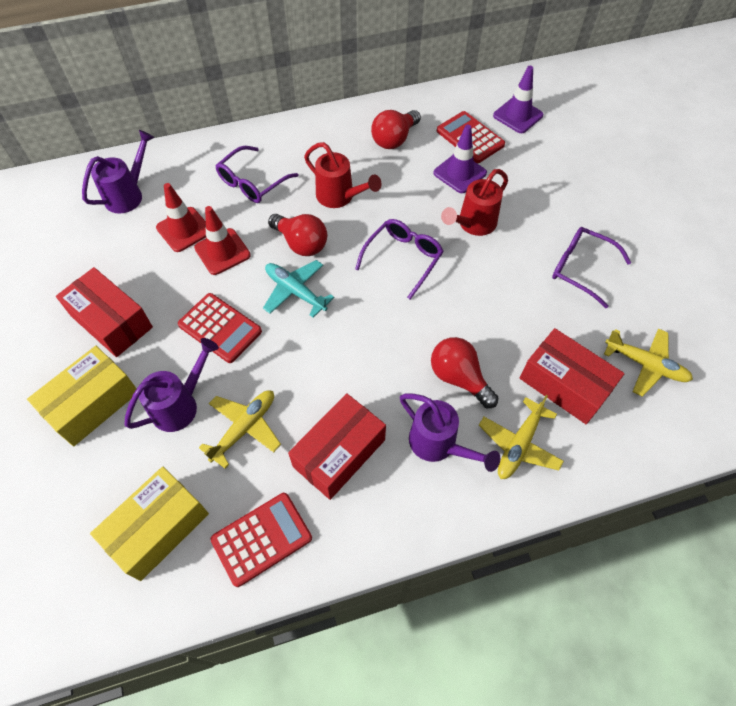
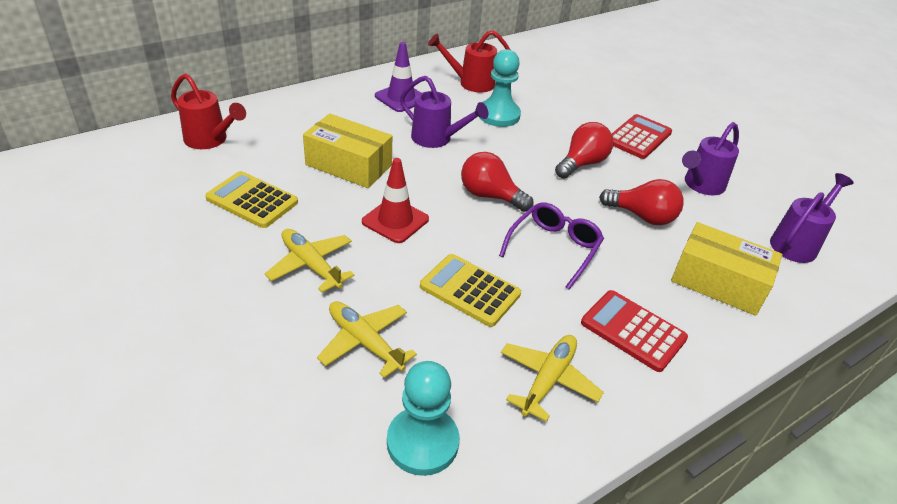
purple glasses: [215,146,299,203] [355,219,444,299] [552,227,631,309] = 3 -> [499,202,604,289] = 1
purple traffic cone: [433,125,487,193] [493,66,543,133] = 2 -> [375,42,421,112] = 1
red box: [56,267,153,357] [288,393,386,500] [520,328,625,424] = 3 -> none = 0
red calculator: [178,293,262,363] [210,493,312,587] [437,111,505,163] = 3 -> [581,290,688,372] [612,114,672,159] = 2
red traffic cone: [156,183,206,252] [194,206,251,275] = 2 -> [362,158,429,243] = 1
turquoise pawn: none = 0 -> [387,361,460,476] [479,49,521,127] = 2
turquoise plane: [263,260,334,318] = 1 -> none = 0
yellow calculator: none = 0 -> [205,171,298,228] [420,254,521,327] = 2

